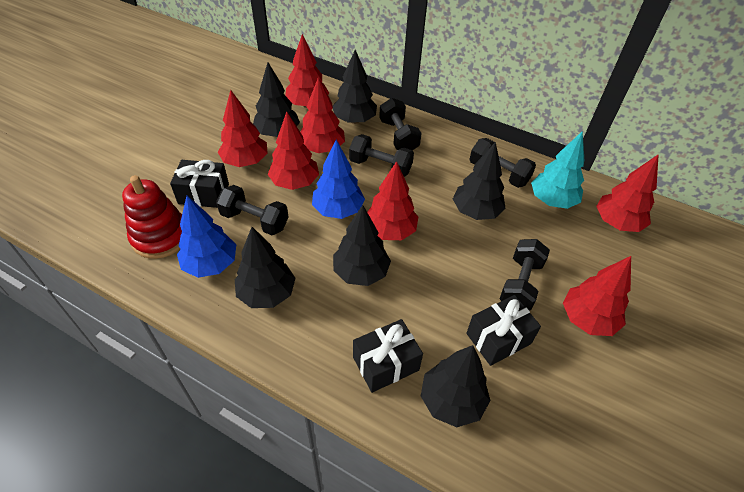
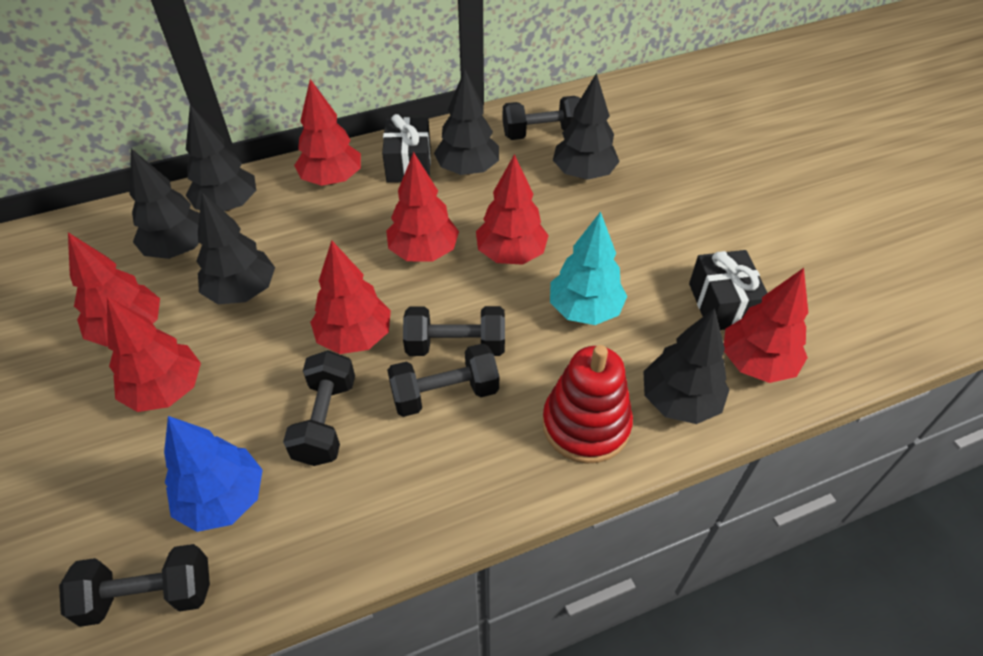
black gift: [170,160,229,208] [353,319,423,393] [466,295,541,366] = 3 -> [382,114,431,183] [689,250,768,330] = 2
blue tree: [177,196,236,278] [312,140,365,219] = 2 -> [164,416,263,532] = 1

